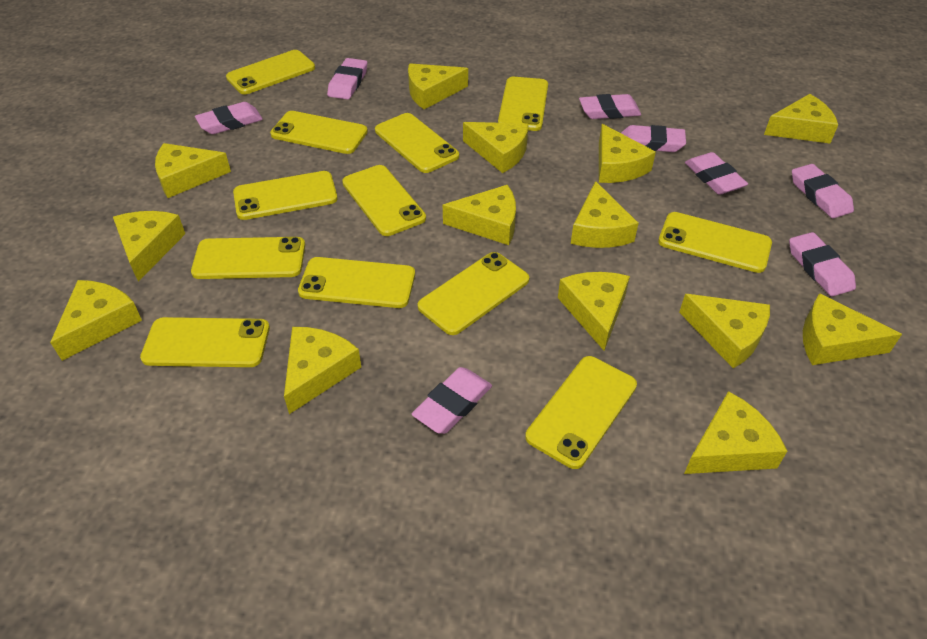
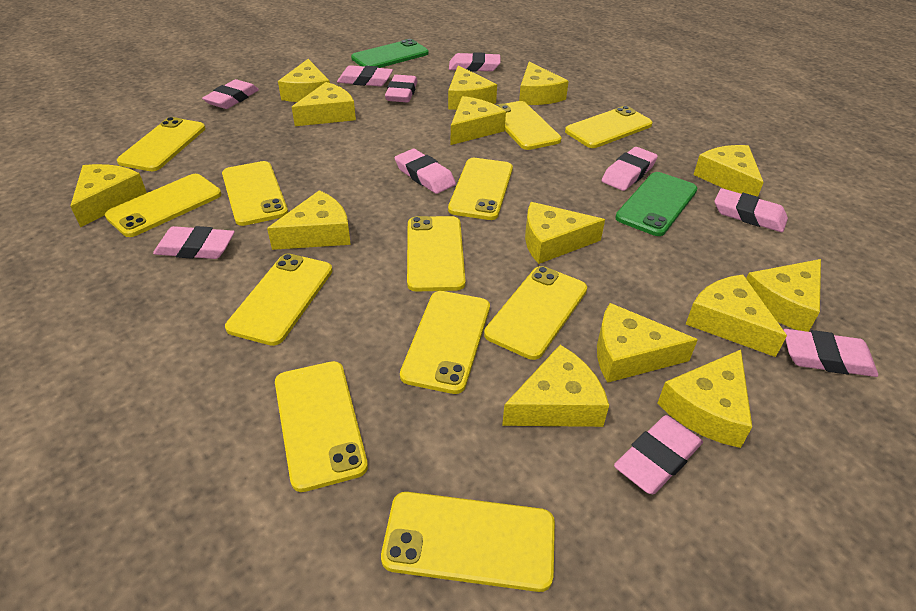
green phone: none = 0 -> [351,39,429,68] [615,172,697,236] = 2
pink eraser: [195,102,263,134] [327,58,367,100] [412,367,492,434] [579,94,641,119] [621,125,686,152] [685,152,748,195] [789,232,856,297] [792,164,854,218] = 8 -> [153,226,235,259] [202,79,259,109] [337,65,393,86] [385,75,417,102] [394,149,456,194] [449,52,501,72] [602,147,658,191] [614,415,703,494] [715,188,788,232] [783,329,878,377] = 10

